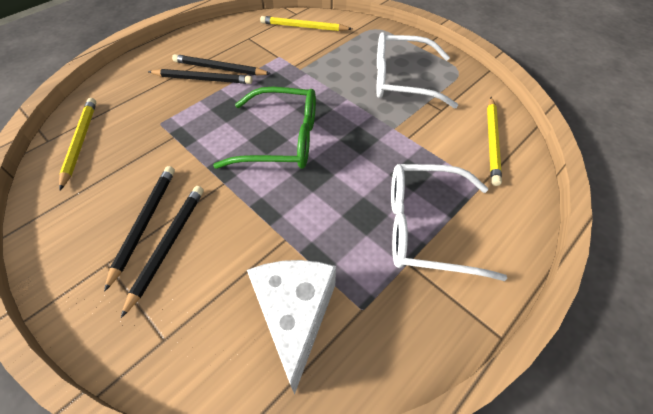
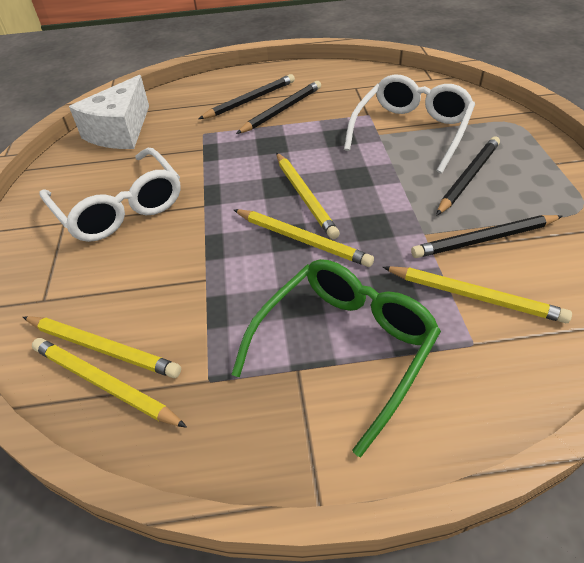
yellow pencil: [59,98,96,190] [260,16,352,31] [487,97,502,186] = 3 -> [23,316,181,378] [32,338,187,428] [233,209,374,267] [276,153,340,239] [383,266,572,323] = 5

